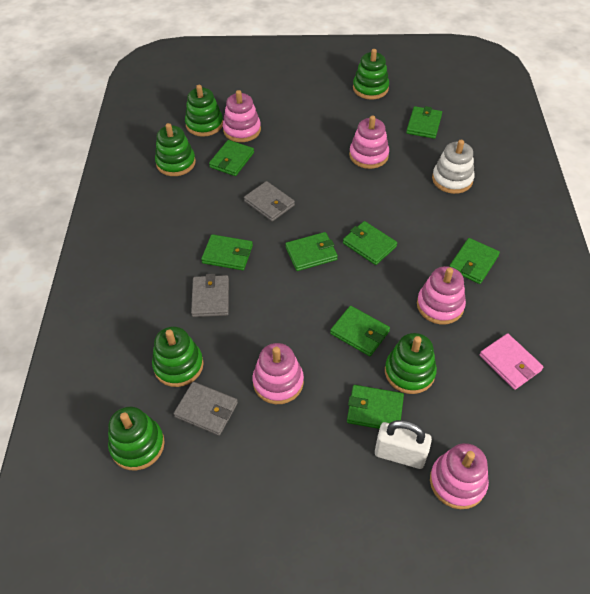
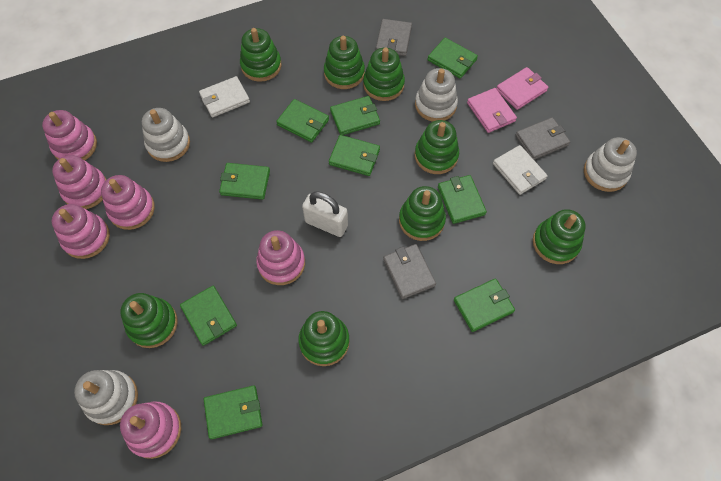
green stacking toy: [108,407,165,470] [152,326,204,387] [155,123,196,176] [185,85,223,137] [353,49,389,99] [385,333,437,394] = 6 -> [120,293,178,348] [240,28,282,82] [298,311,350,366] [324,36,365,89] [363,48,405,101] [399,186,446,241] [415,120,459,174] [533,209,586,264] = 8
green wallet: [201,234,253,270] [209,140,254,176] [285,232,338,271] [330,306,390,356] [343,221,397,265] [347,385,404,429] [406,106,442,139] [449,238,500,284] = 8 -> [180,286,237,346] [203,385,263,439] [219,163,270,200] [276,99,329,143] [329,135,380,176] [330,96,380,135] [427,38,478,79] [438,175,487,224] [454,278,515,332] = 9
pink stacking toy: [223,90,261,142] [253,343,304,404] [349,115,389,169] [417,266,466,324] [430,443,489,509] = 5 -> [42,110,97,160] [52,155,107,209] [52,204,110,259] [101,175,155,230] [120,402,181,459] [256,230,305,285] = 6
pink wallet: [480,333,544,390] = 1 -> [467,88,517,133] [496,67,548,110] = 2
white stacking toy: [432,140,475,194] = 1 -> [74,370,138,425] [142,108,190,162] [415,68,458,122] [584,137,637,192] = 4
white wallet: none = 0 -> [199,76,250,118] [493,145,548,195] = 2

